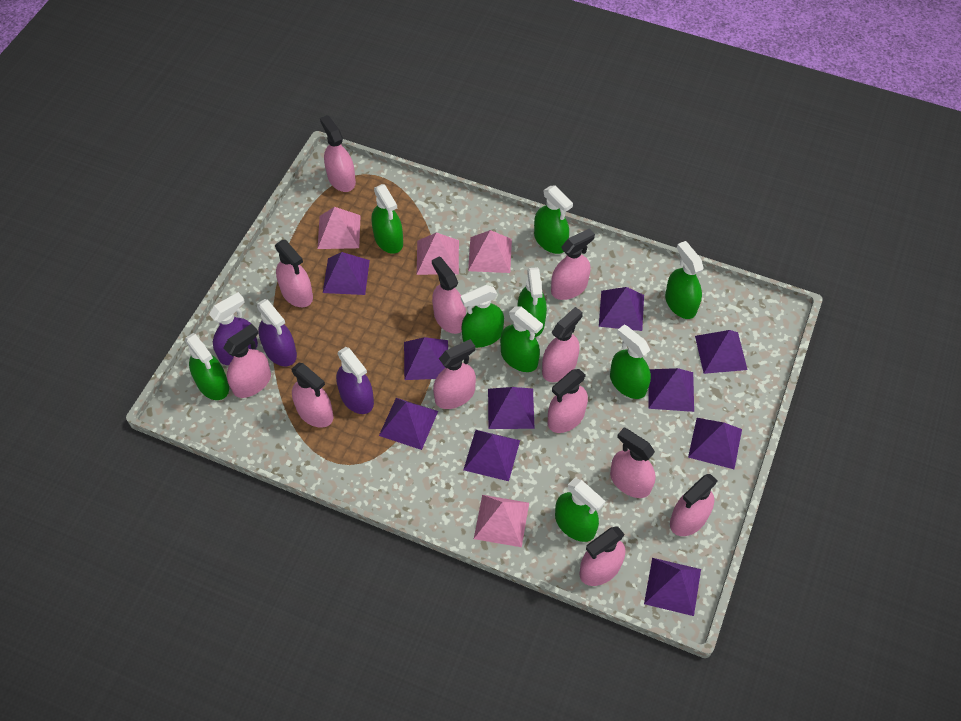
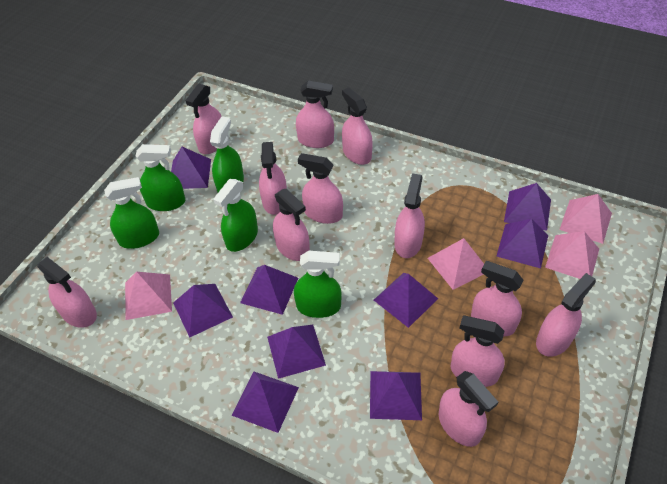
green spray bottle: [185,333,229,400] [371,184,403,254] [461,285,504,348] [500,306,543,372] [517,267,547,337] [534,185,573,254] [555,478,605,542] [610,324,651,399] [665,241,704,319] = 9 -> [104,177,159,249] [136,144,185,211] [210,116,244,193] [213,179,258,252] [294,251,342,318] = 5
purple pyramid: [323,252,370,295] [379,398,438,450] [404,337,448,380] [463,430,520,481] [488,387,535,429] [599,287,644,331] [644,558,701,616] [648,368,694,412] [688,418,742,469] [695,330,748,374] = 10 -> [171,147,211,189] [173,284,233,338] [232,371,299,433] [240,265,298,315] [267,325,326,379] [370,371,422,420] [374,273,438,328] [496,219,548,268] [504,183,551,231] = 9
purple spray bottle: [209,292,258,365] [257,299,297,366] [336,347,374,414] = 3 -> none = 0

